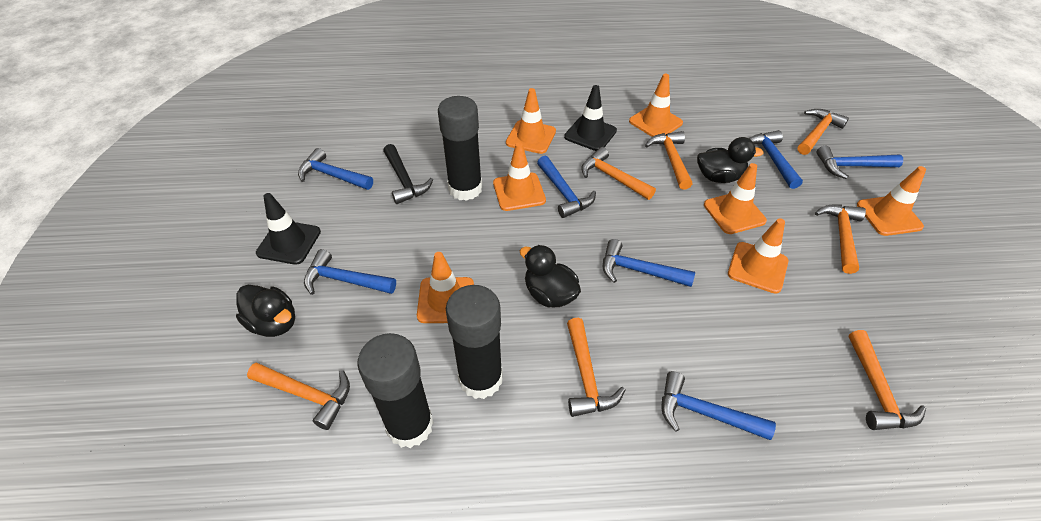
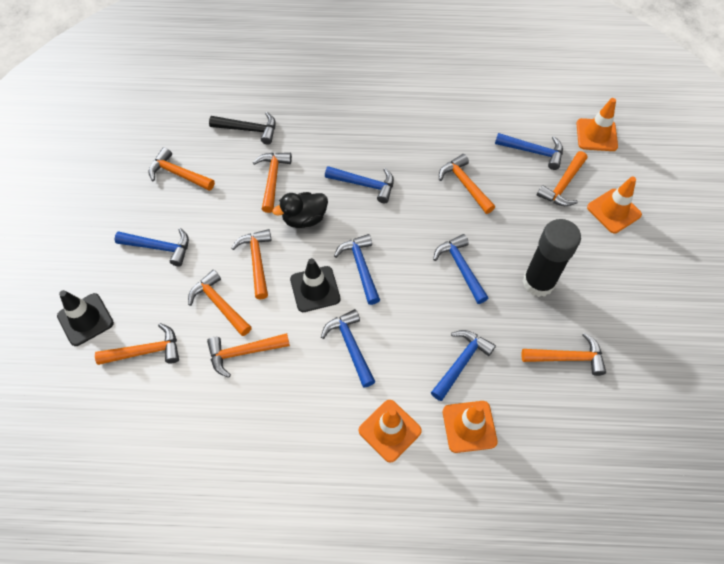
black duck: [236,285,295,337] [520,245,581,307] [697,137,764,183] = 3 -> [272,192,328,228] = 1
black glue stick: [357,333,434,448] [438,96,482,201] [446,285,503,399] = 3 -> [523,219,581,297] = 1
orange hammer: [247,362,350,430] [567,318,625,417] [581,147,656,200] [645,131,692,190] [797,109,849,155] [815,205,866,274] [849,330,926,430] = 7 -> [95,323,179,365] [148,147,215,191] [188,270,252,336] [207,333,290,378] [231,229,271,299] [253,153,292,213] [439,154,495,214] [521,333,606,376] [537,151,587,206] = 9
orange traffic cone: [417,252,474,323] [493,142,546,211] [506,88,556,154] [629,74,683,137] [704,163,767,234] [728,218,788,294] [857,166,926,236] = 7 -> [359,400,422,463] [443,401,498,453] [577,98,618,151] [587,177,642,233] = 4

